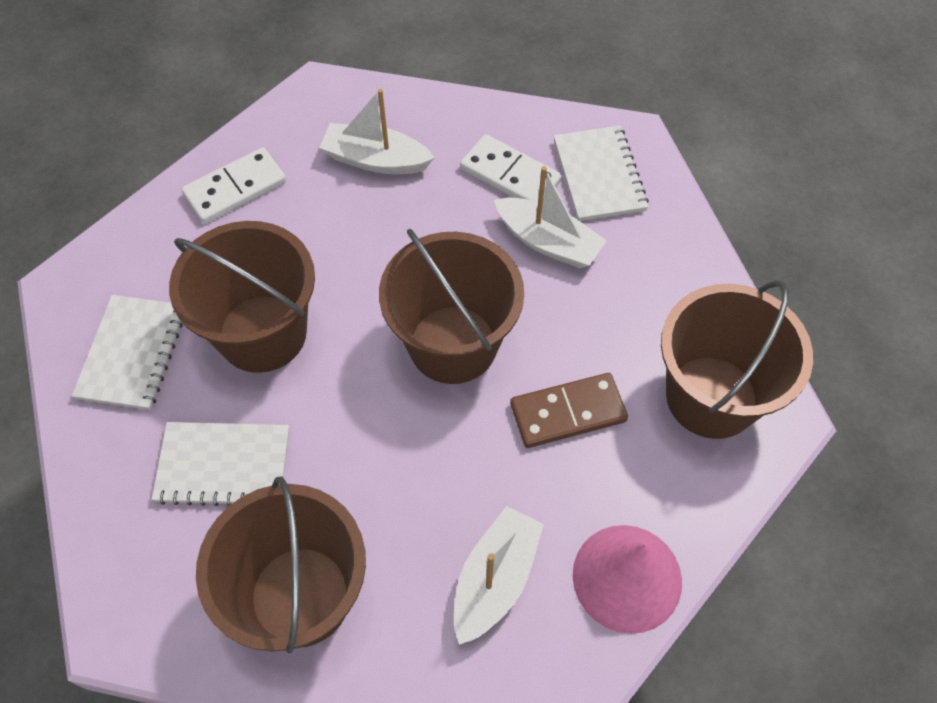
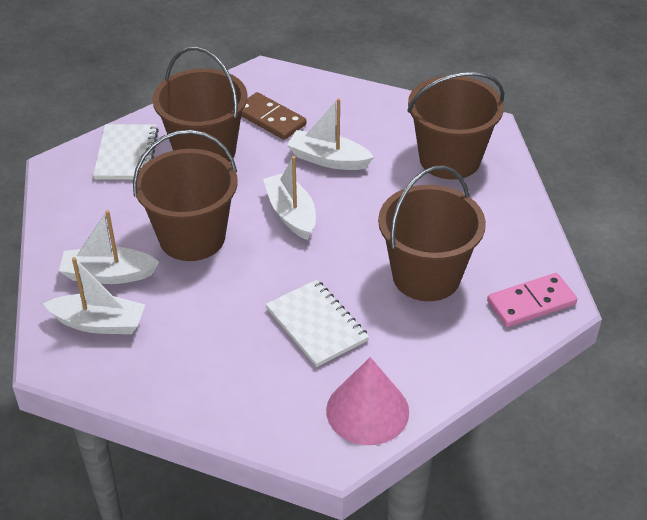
pink domino: none = 0 -> [487,273,577,327] = 1
white boat: [319,89,435,174] [454,506,544,645] [494,166,607,268] = 3 -> [43,257,145,334] [59,210,159,284] [263,156,316,240] [287,98,374,170] = 4
white domino: [181,147,286,224] [460,134,562,203] = 2 -> none = 0
white notebook: [72,295,183,410] [152,422,290,506] [554,126,649,221] = 3 -> [93,124,159,180] [266,280,369,367] = 2

